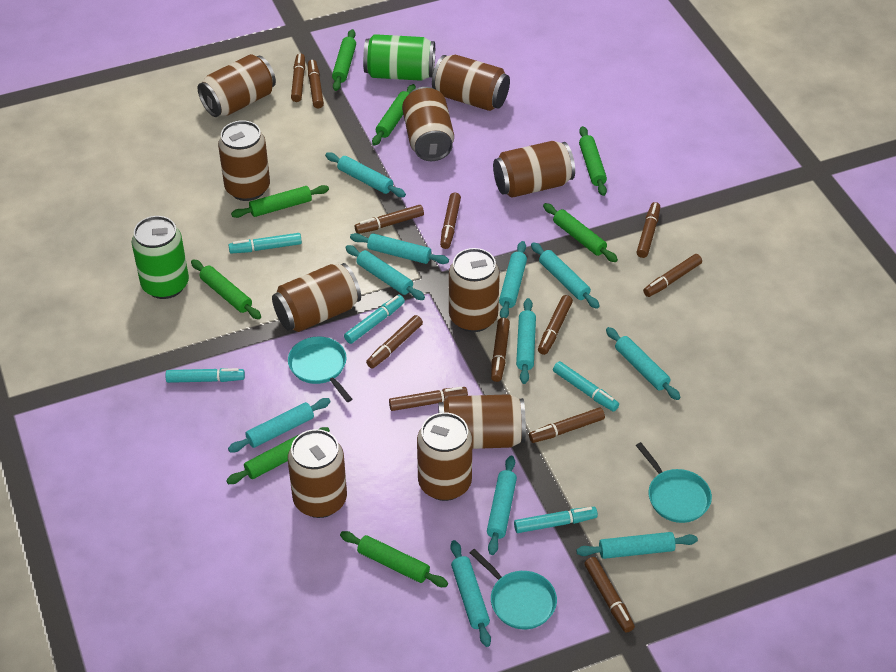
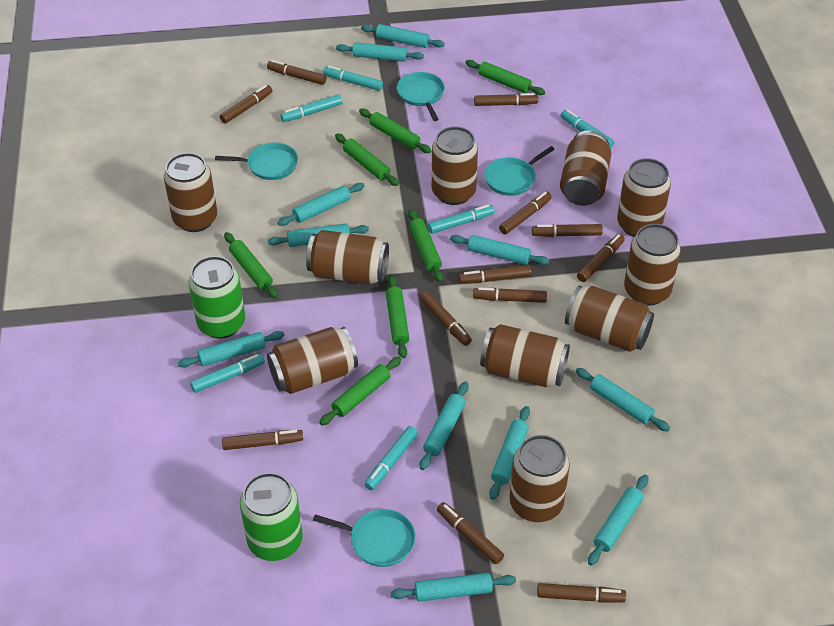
green rolling pin: [191,259,261,319] [226,427,330,484] [231,185,329,218] [332,29,356,91] [340,531,448,587] [372,84,416,146] [543,203,618,262] [579,126,607,196] = 8 -> [224,232,278,298] [319,357,401,426] [335,133,399,186] [359,109,432,153] [386,275,409,358] [408,209,443,282] [465,60,545,95] = 7
turquoise marker: [165,368,245,383] [228,233,302,254] [344,295,405,344] [514,507,598,533] [553,361,619,412] = 5 -> [190,354,265,393] [280,95,342,122] [323,66,383,91] [364,426,418,490] [428,204,495,234] [560,110,615,149] = 6
turquoise pan: [288,337,352,402] [470,549,557,629] [636,442,712,523] = 3 -> [215,142,298,180] [313,509,416,567] [397,72,445,121] [484,146,555,196] = 4

